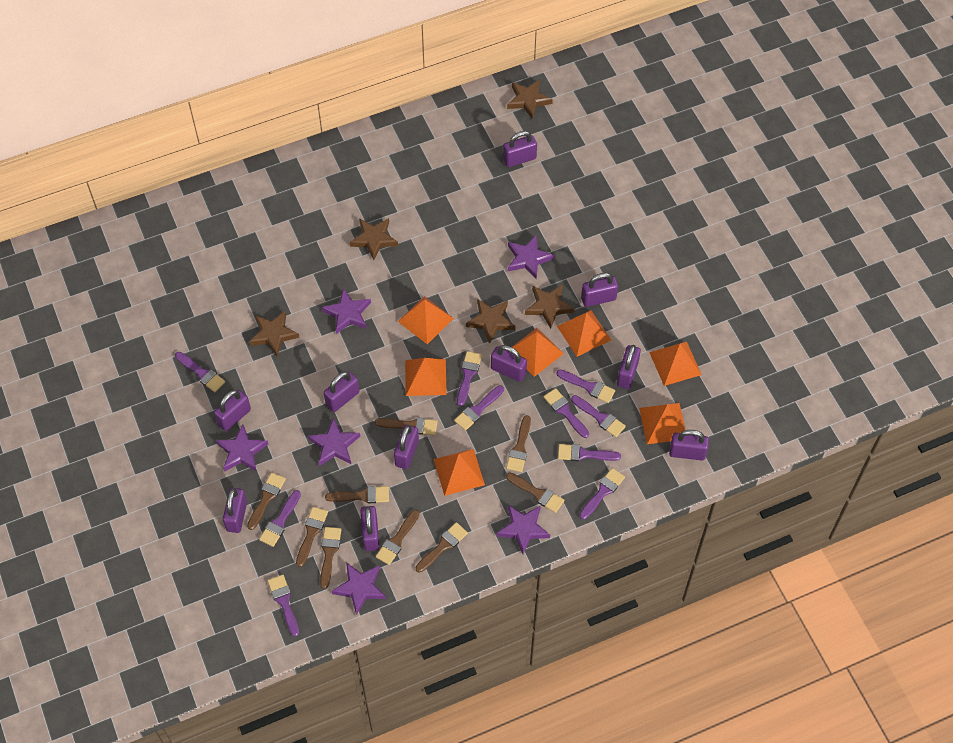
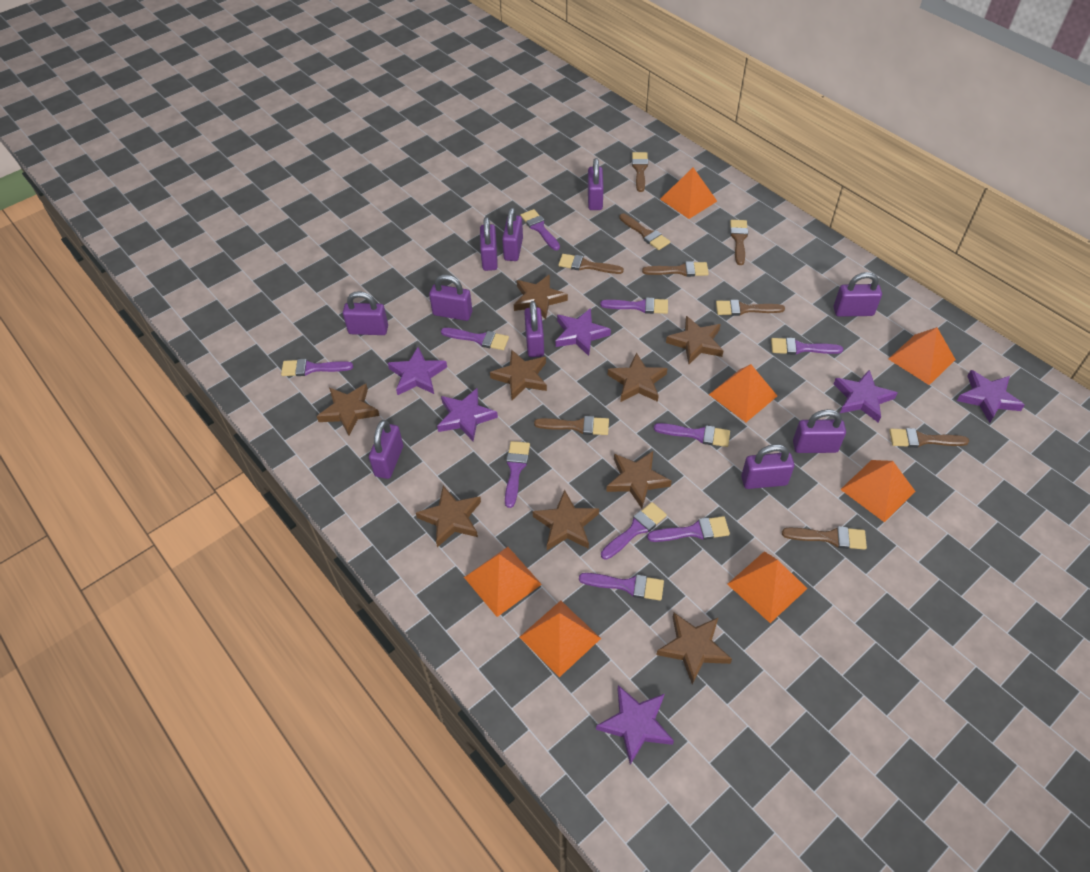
brown star: [249,310,300,356] [349,218,398,260] [466,299,516,344] [507,79,553,119] [525,284,574,329] = 5 -> [317,384,380,436] [416,486,481,547] [490,349,547,400] [514,274,568,320] [532,490,599,550] [606,451,672,508] [608,353,667,402] [656,613,732,685] [666,316,724,365] = 9

